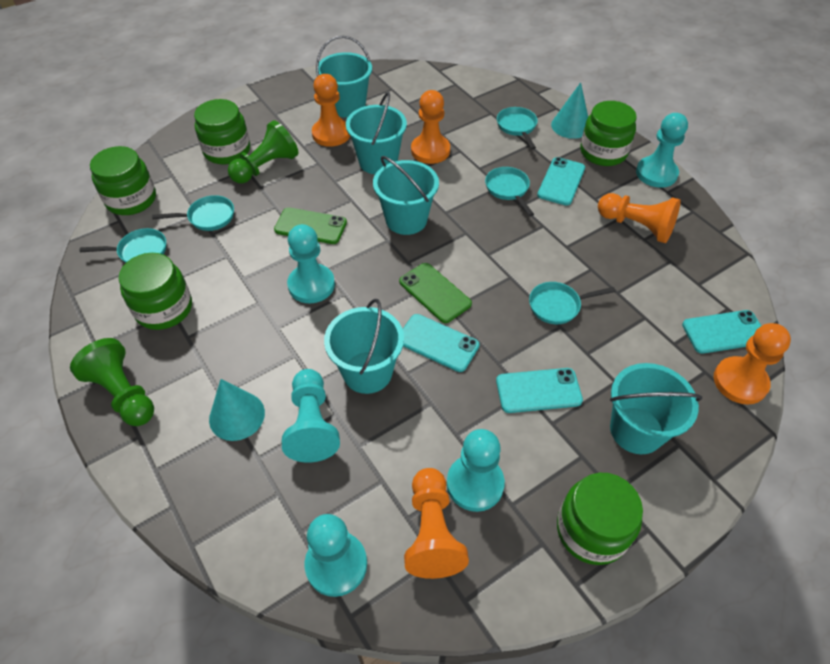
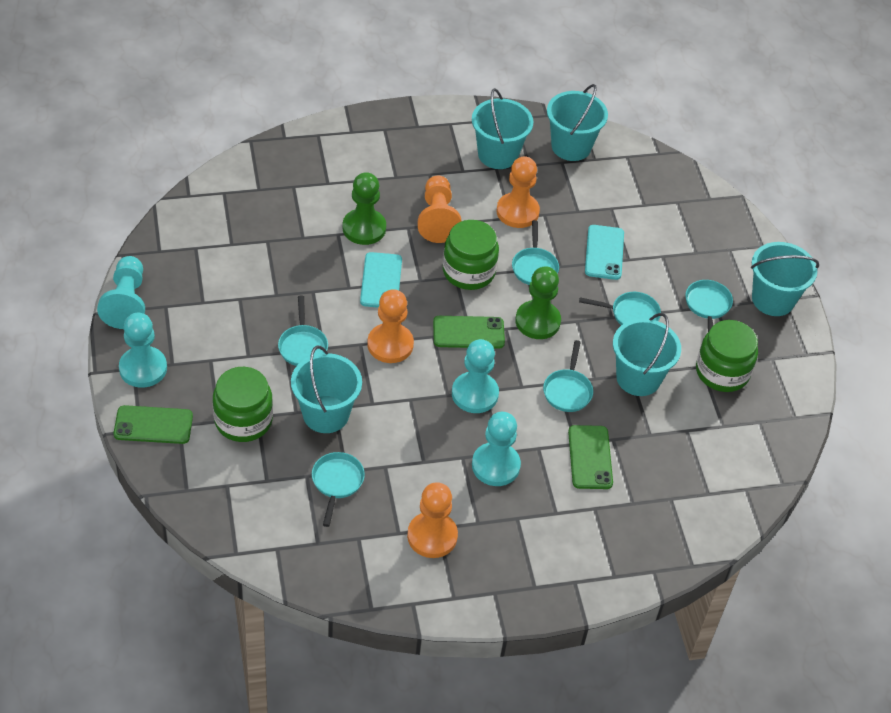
green jar: [90,146,156,215] [118,253,192,330] [194,99,250,165] [557,473,643,565] [580,101,637,166] = 5 -> [213,367,273,442] [443,220,499,290] [696,320,758,392] = 3
green phone: [274,207,347,244] [399,263,472,323] = 2 -> [114,405,193,444] [433,316,505,349] [568,425,613,489] = 3
orange pawn: [312,74,350,147] [404,468,469,579] [411,90,450,164] [598,193,681,243] [714,323,791,405] = 5 -> [367,289,414,363] [407,482,458,558] [418,176,462,243] [496,156,540,228] = 4
turquoise cone: [209,379,265,441] [551,82,588,139] = 2 -> none = 0
turquoise pan: [80,228,166,263] [152,195,234,231] [485,167,534,216] [497,107,538,149] [529,282,616,324] = 5 -> [278,296,328,366] [312,452,365,527] [512,220,559,285] [543,340,593,412] [579,292,661,325] [685,280,733,332] = 6
turquoise pawn: [282,369,340,463] [287,224,335,303] [304,514,367,597] [447,429,505,512] [636,113,688,188] = 5 -> [97,256,145,329] [119,313,167,388] [452,339,499,413] [472,412,521,486] = 4
turquoise phone: [403,314,480,372] [496,368,583,413] [537,157,585,206] [682,310,761,354] = 4 -> [360,252,402,308] [585,225,624,280] = 2

